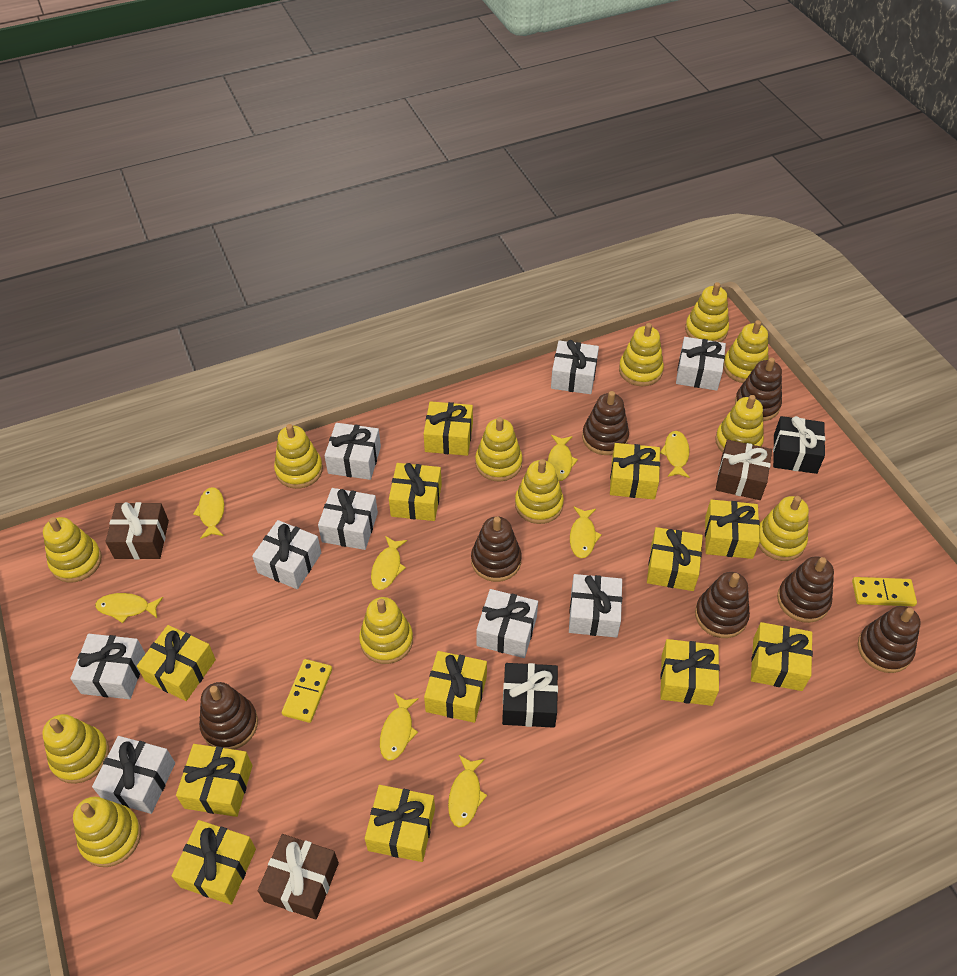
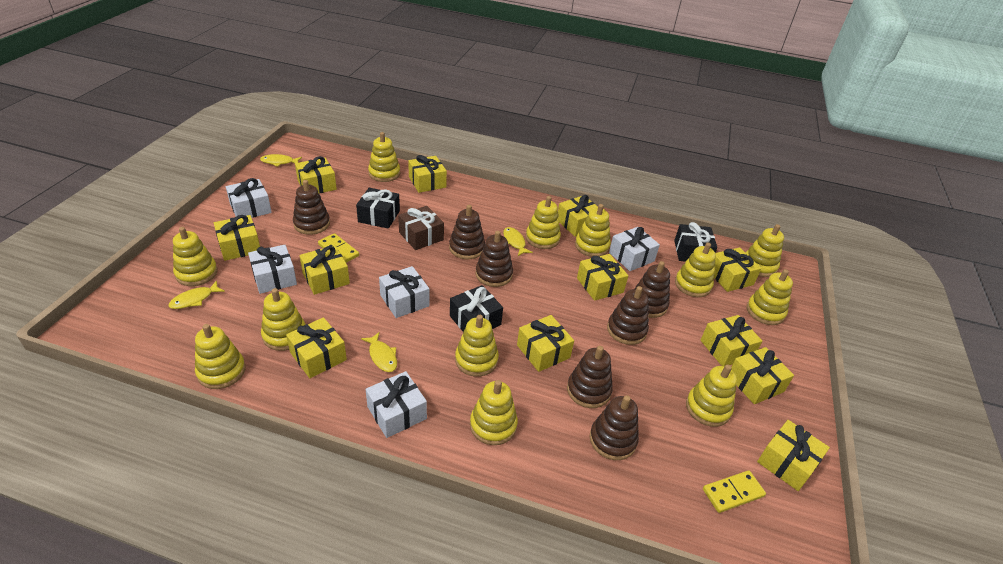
black gift: [502,663,558,728] [773,416,825,474] = 2 -> [356,188,400,229] [450,285,503,332] [674,222,717,262] = 3
brown gift: [106,502,169,559] [258,834,339,920] [716,440,772,500] = 3 -> [398,206,444,250] = 1
white gift: [70,634,146,699] [92,736,175,814] [252,520,321,589] [318,488,378,550] [324,423,381,480] [476,589,538,658] [551,340,599,394] [569,574,622,638] [676,337,726,391] = 9 -> [226,178,272,218] [248,245,297,294] [366,371,427,438] [379,266,429,318] [609,227,660,271] = 5
yellow fish: [95,593,163,623] [193,487,224,539] [371,536,407,590] [380,694,419,761] [448,755,487,828] [548,435,578,481] [570,507,602,558] [660,431,690,478] = 8 -> [168,281,225,309] [260,154,302,167] [361,332,397,372] [503,227,533,256] = 4

